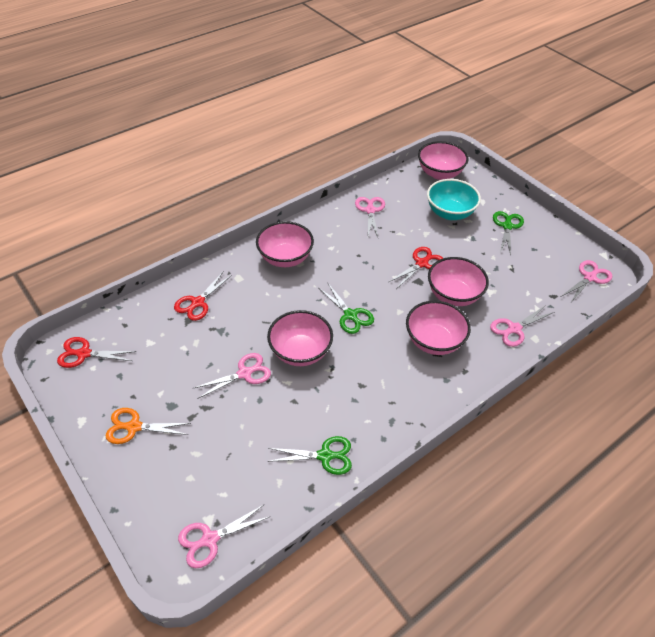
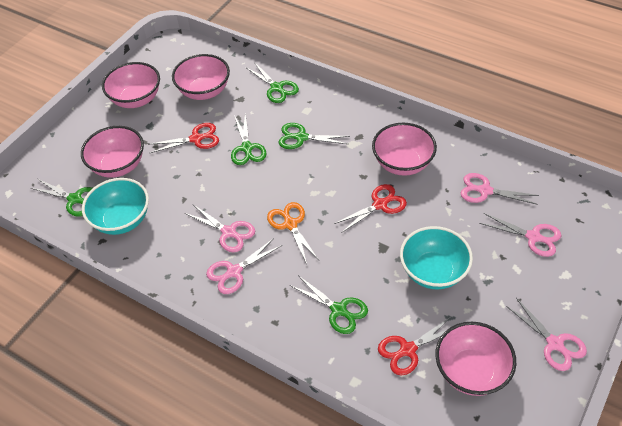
green scissors: [267,436,352,475] [319,282,374,334] [493,211,524,255] = 3 -> [31,179,92,217] [231,114,267,165] [245,62,299,103] [278,123,350,149] [290,276,368,334] = 5
turquoise bowl: [427,179,481,220] = 1 -> [82,178,149,235] [400,226,473,290] = 2

